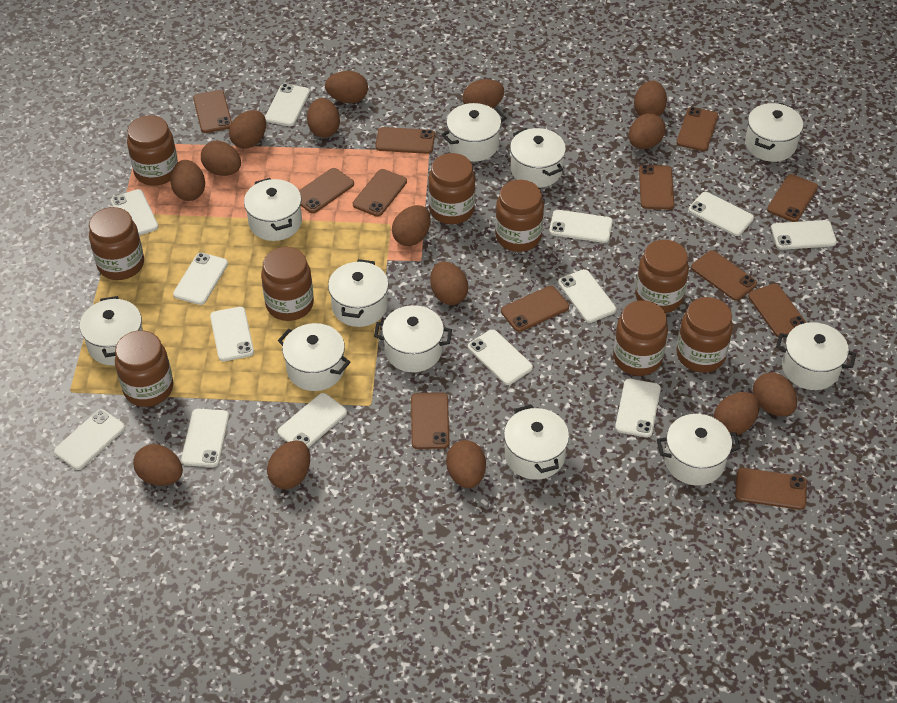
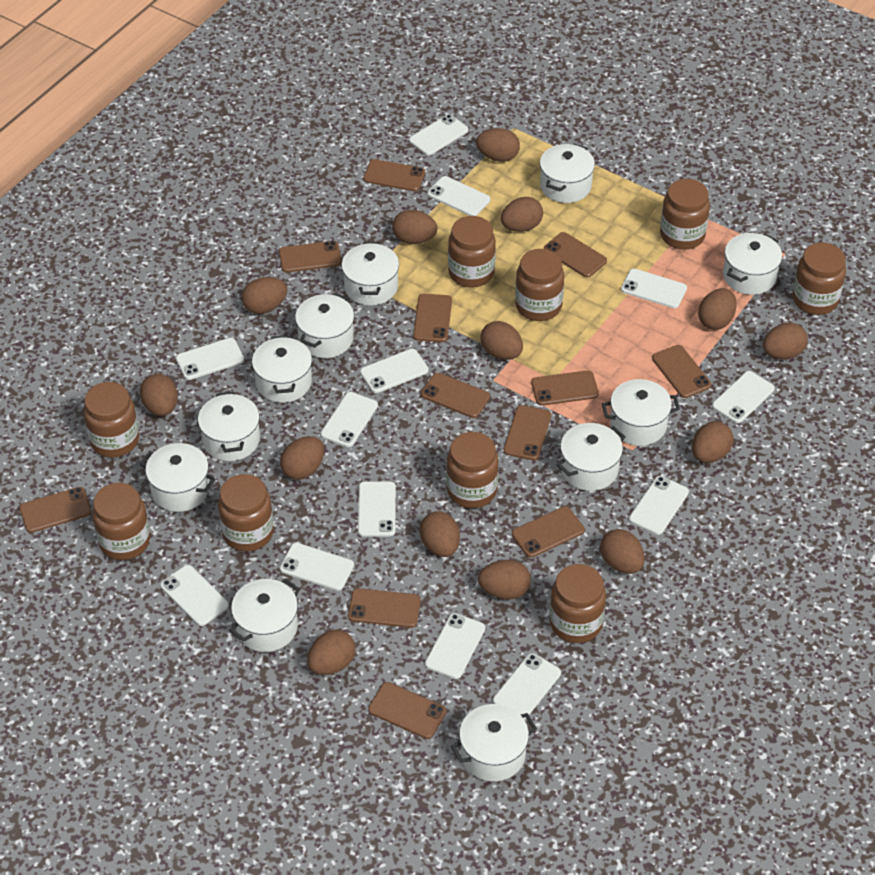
brown egg: [133,444,183,486] [170,160,205,201] [201,141,241,176] [229,110,266,149] [267,440,310,489] [307,98,340,138] [325,71,368,103] [392,205,431,246] [430,261,468,305] [446,440,486,488] [463,79,504,108] [629,113,666,149] [634,81,667,116] [714,392,760,435] [753,372,797,416] = 15 -> [140,374,178,416] [242,277,288,314] [280,436,324,480] [307,630,356,675] [392,210,437,244] [420,511,460,557] [476,128,520,162] [478,560,531,599] [480,321,523,360] [501,197,543,232] [600,529,645,574] [692,421,733,463] [698,288,737,330] [763,323,808,360] = 14

